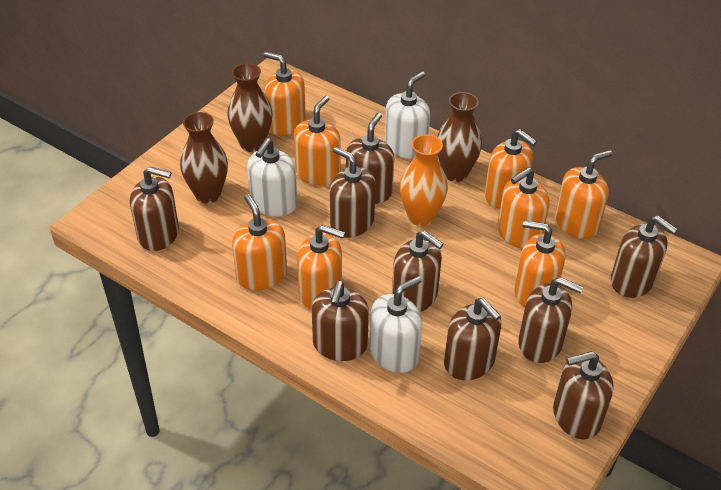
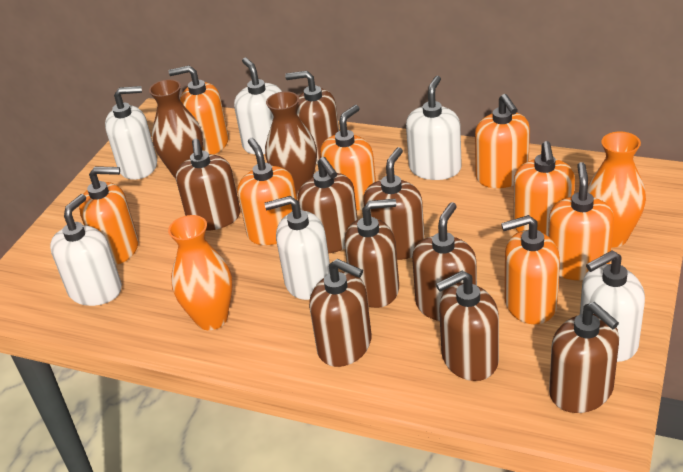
brown vase: [180,112,228,203] [227,63,273,152] [437,92,482,182] = 3 -> [149,79,203,179] [265,91,317,197] = 2
orange vase: [400,134,448,226] = 1 -> [168,215,233,330] [587,132,646,247] = 2
white soap dispenser: [247,138,297,217] [370,276,422,373] [385,71,430,159] = 3 -> [50,194,122,306] [105,86,157,180] [234,57,282,154] [264,196,330,300] [406,76,462,180] [580,250,645,362] = 6

